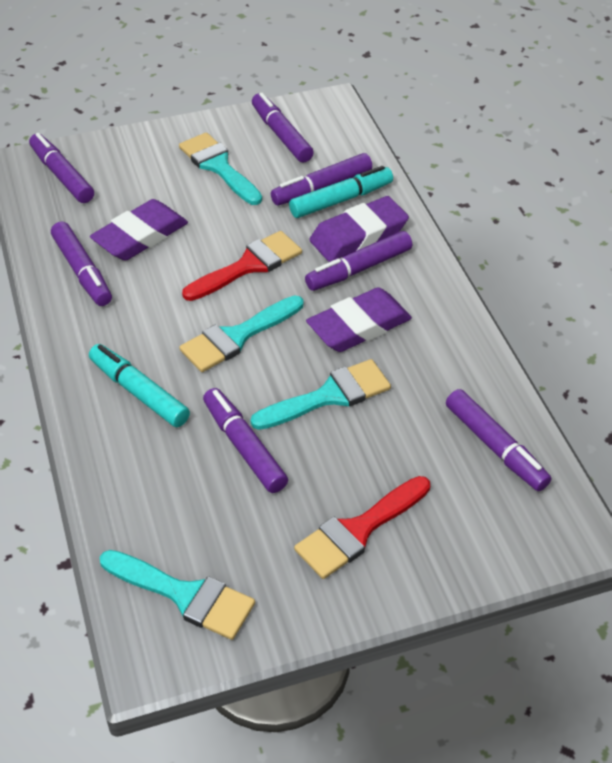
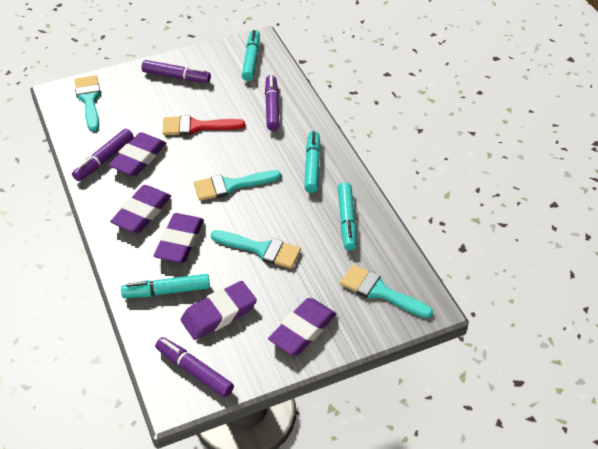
purple eraser: [90,199,188,260] [306,287,412,352] [309,196,409,262] = 3 -> [109,132,166,176] [110,185,171,233] [154,213,204,263] [181,281,257,340] [268,298,336,355] = 5
purple marker: [29,133,94,203] [51,222,112,306] [203,388,288,493] [252,92,314,163] [271,153,372,205] [305,231,412,291] [446,389,551,491] = 7 -> [72,128,133,181] [141,60,211,83] [155,337,234,398] [265,75,280,131] = 4
red brush: [182,231,302,301] [294,476,430,579] = 2 -> [162,115,245,135] = 1
turquoise marker: [89,344,190,427] [289,166,393,218] = 2 -> [121,274,210,298] [242,30,260,81] [304,131,321,193] [338,182,357,251] = 4

